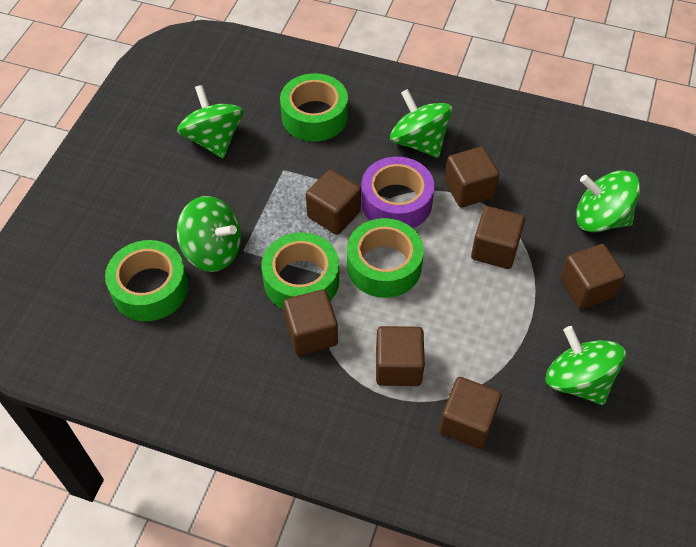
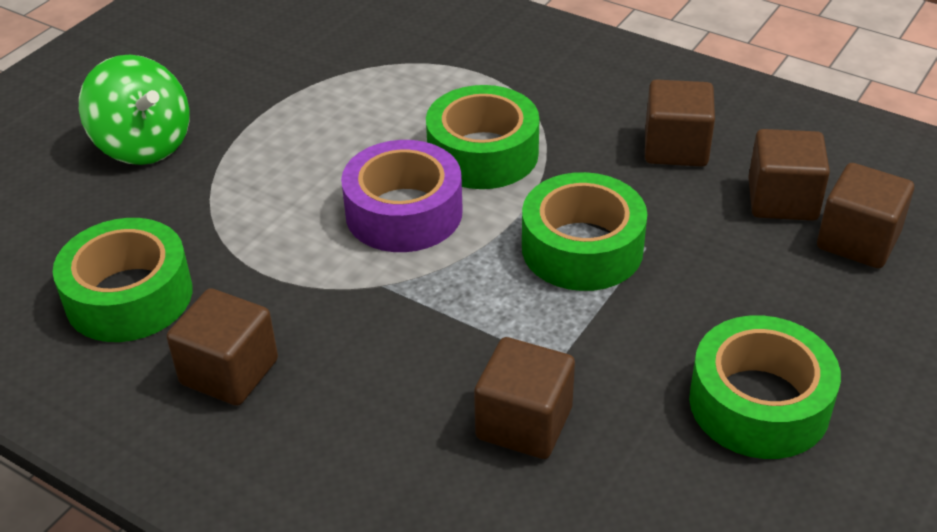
brown cube: [283,289,338,355] [306,170,361,235] [376,326,425,386] [439,377,502,449] [445,147,499,208] [471,206,525,269] [560,244,625,309] = 7 -> [167,288,278,406] [474,337,575,459] [645,79,715,167] [748,129,830,221] [817,163,914,268] = 5
green spinning top: [176,196,241,272] [177,85,244,158] [390,89,452,158] [546,326,626,405] [576,170,640,232] = 5 -> [79,55,190,165] = 1

